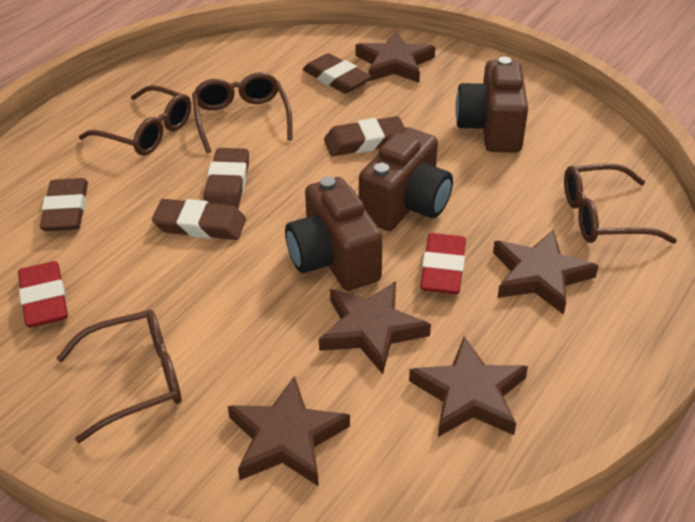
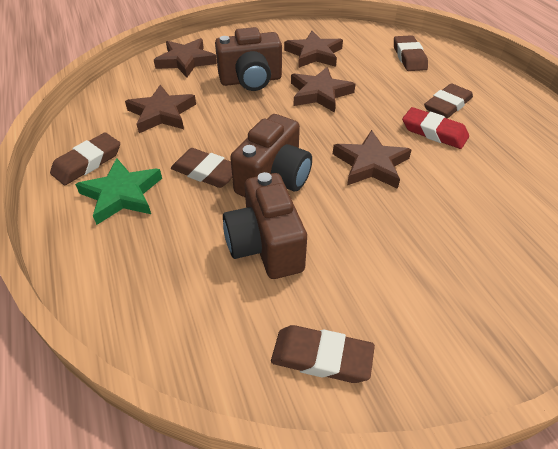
brown glasses: [57,309,182,443] [79,85,191,156] [192,73,293,153] [564,164,677,244] = 4 -> none = 0
green star: none = 0 -> [75,158,162,225] = 1
red eraser: [18,261,68,328] [420,233,466,294] = 2 -> [402,107,469,149] = 1

